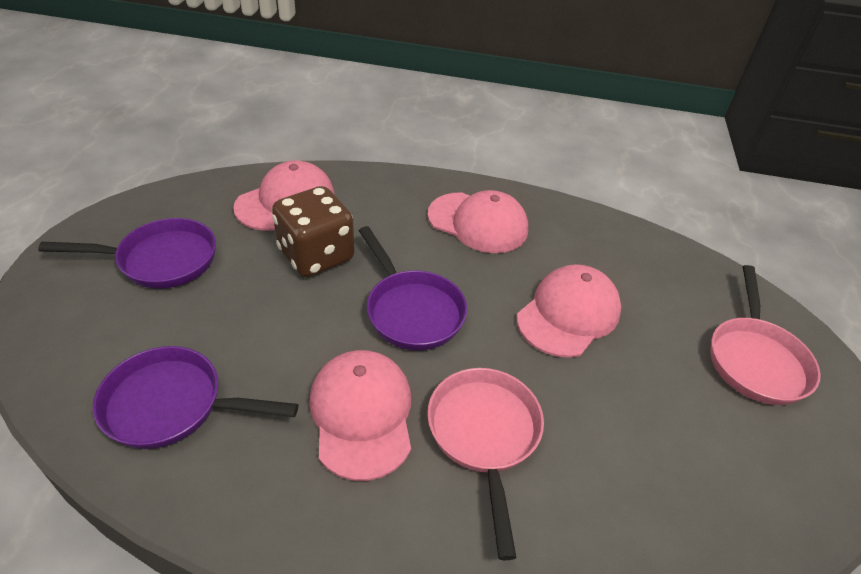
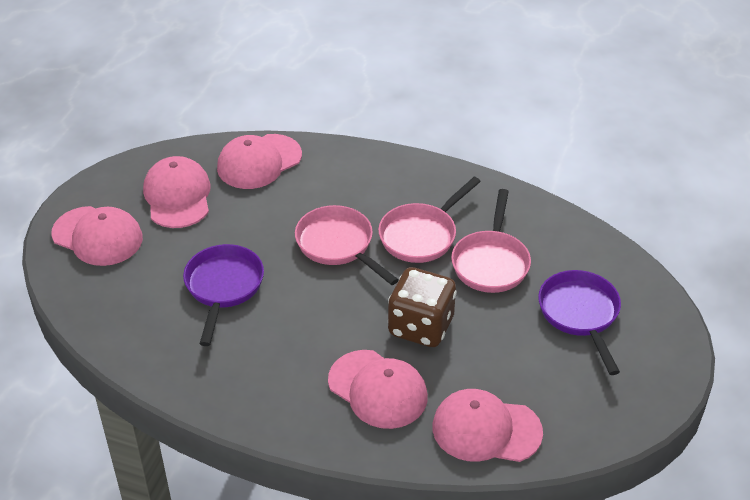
pink cap: [233,160,335,231] [309,350,411,481] [427,190,528,253] [517,264,621,358] = 4 -> [52,206,143,266] [143,156,211,228] [217,134,302,189] [328,350,428,429] [432,389,543,462] = 5
pink pan: [427,368,544,560] [711,265,821,405] = 2 -> [295,205,399,285] [378,177,481,263] [451,189,531,293] = 3
purple pan: [38,218,216,289] [93,346,298,449] [359,226,467,350] = 3 -> [183,244,264,346] [538,270,621,375] = 2

